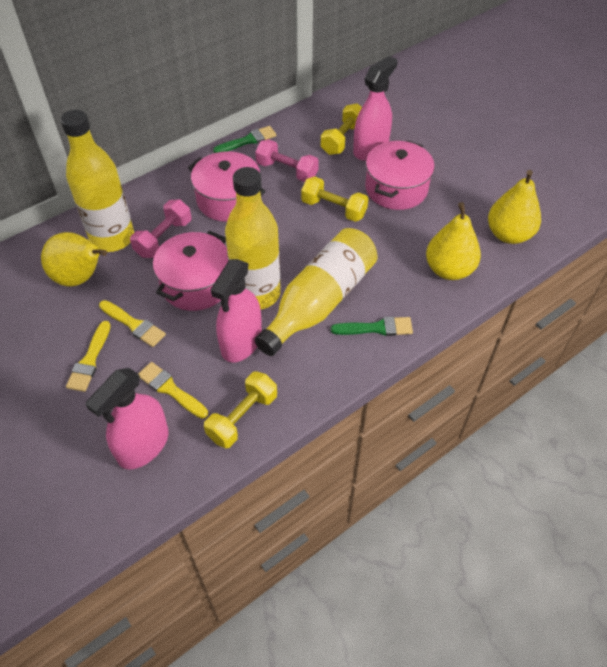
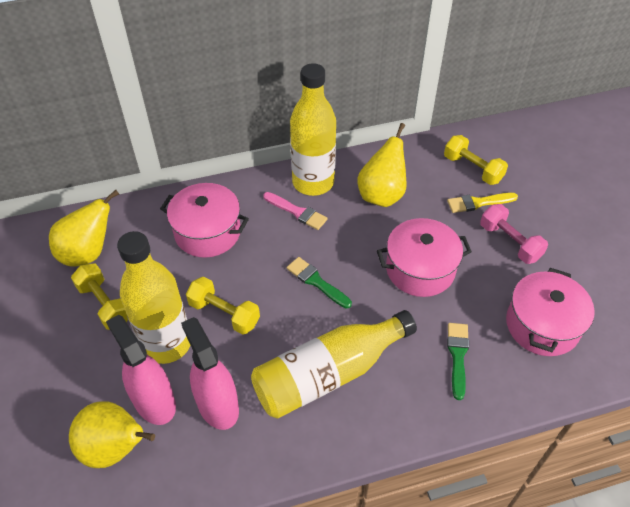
pink brush: none = 0 -> [263,192,328,230] = 1
pink dumbbell: [130,199,191,258] [255,139,319,182] = 2 -> [480,204,548,264] = 1
pink spray bottle: [85,368,169,470] [211,259,262,363] [353,56,397,161] = 3 -> [106,315,176,425] [181,317,239,430] = 2
yellow brush: [66,321,111,392] [99,300,166,347] [138,362,208,419] = 3 -> [447,193,518,213] = 1

